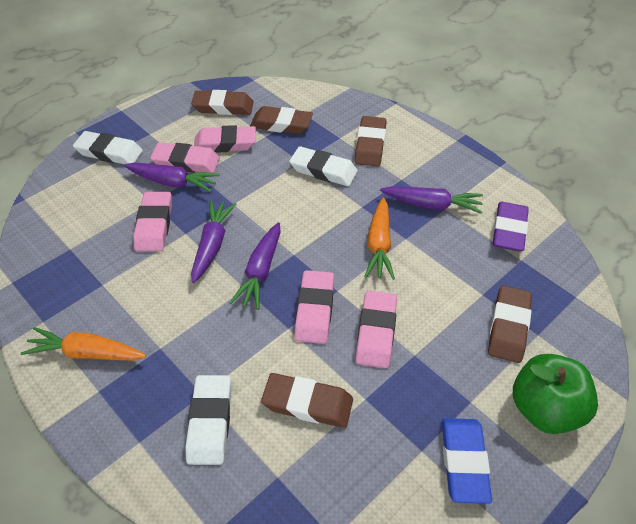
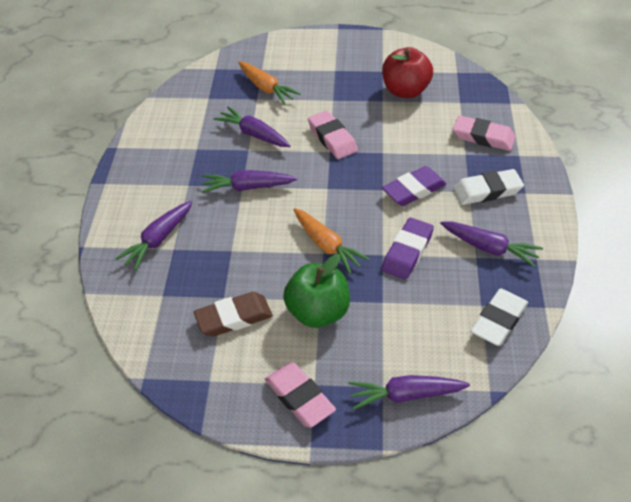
blue eraser: [442,418,492,504] = 1 -> none = 0
brown eraser: [191,90,254,115] [250,106,313,134] [261,373,353,428] [355,116,387,166] [488,285,532,363] = 5 -> [194,292,273,337] = 1
pink eraser: [133,192,172,251] [150,142,220,173] [194,125,256,153] [294,270,334,344] [356,291,397,368] = 5 -> [265,363,336,428] [308,110,358,159] [453,116,516,151] = 3
purple carrot: [124,162,220,192] [191,200,236,283] [230,222,281,310] [380,186,483,214] = 4 -> [115,201,193,270] [201,170,297,193] [214,107,290,147] [348,375,470,410] [440,222,543,267] = 5
purple eraser: [492,202,529,252] = 1 -> [381,218,434,280] [382,166,446,206] = 2
red apple: none = 0 -> [382,47,433,98] = 1
white eraser: [73,131,143,164] [185,375,231,465] [289,146,358,186] = 3 -> [453,169,524,205] [471,289,528,346] = 2

